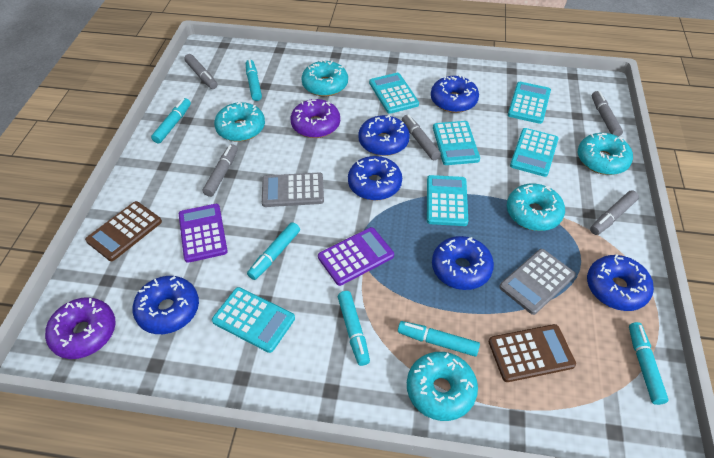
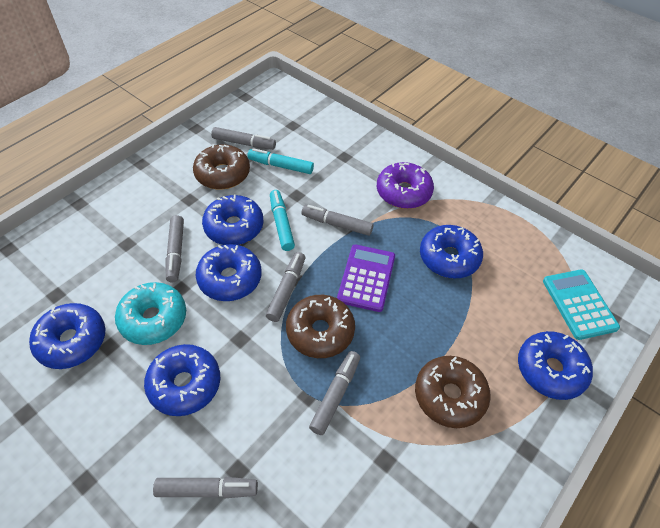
brown calculator: [85,201,162,261] [488,324,576,382] = 2 -> none = 0
brown donut: none = 0 -> [193,144,250,190] [286,295,355,358] [415,356,491,428] = 3
grey calculator: [262,173,324,207] [499,249,576,315] = 2 -> none = 0
grey marker: [184,54,217,89] [203,144,238,197] [402,115,441,160] [590,190,639,235] [592,91,623,137] = 5 -> [153,477,258,498] [166,215,184,282] [211,127,276,150] [266,252,305,322] [301,205,373,236] [309,351,360,435] = 6
purple calculator: [179,204,228,263] [318,227,394,286] = 2 -> [337,245,395,312] = 1
purple donut: [45,297,116,359] [291,99,340,138] = 2 -> [377,162,434,209] = 1
turquoise calculator: [212,287,295,353] [369,73,419,114] [427,175,468,226] [433,121,480,165] [508,82,551,124] [510,128,559,177] = 6 -> [543,270,620,340] = 1
turquoise donut: [214,102,265,142] [301,60,348,96] [407,352,478,421] [507,184,565,231] [578,133,633,175] = 5 -> [115,282,186,345] = 1
turquoise marker: [151,98,191,144] [246,59,262,101] [247,222,300,280] [338,291,370,366] [398,321,480,357] [629,322,669,405] = 6 -> [247,148,314,174] [270,190,295,251] = 2

